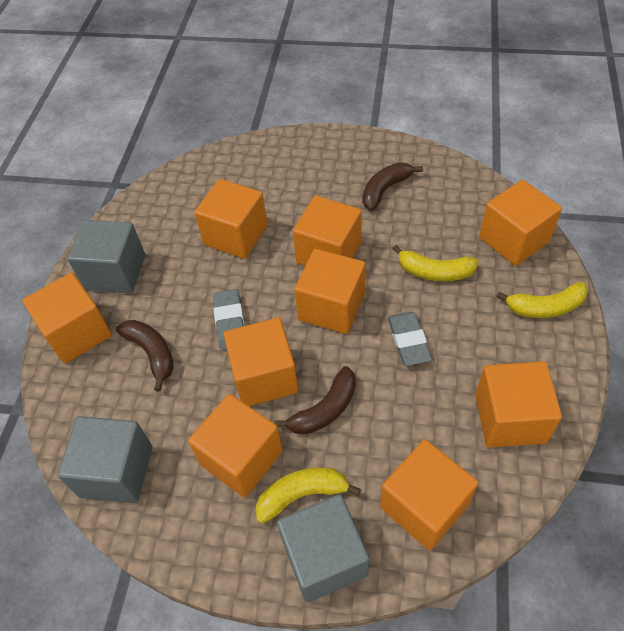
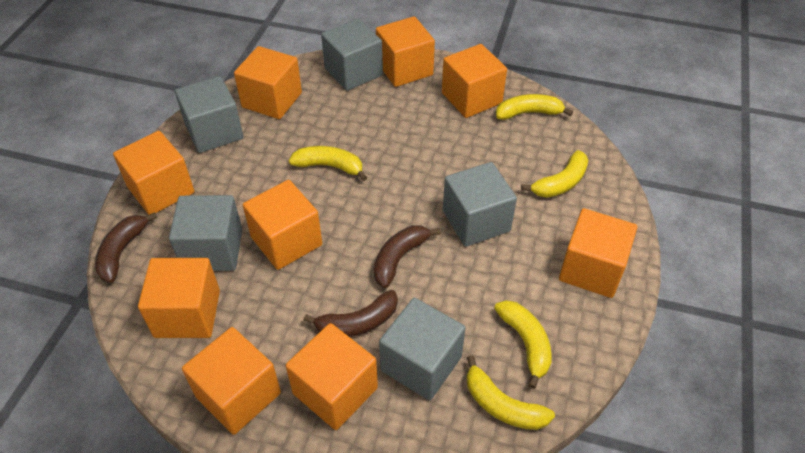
grey cube: [57,416,152,503] [67,220,145,293] [277,494,369,603] = 3 -> [169,195,242,271] [175,76,243,153] [321,19,383,91] [379,298,465,401] [443,162,517,247] = 5
grey eraser: [213,289,245,351] [388,312,432,366] = 2 -> none = 0
yellow banana: [255,468,361,523] [392,245,479,281] [496,282,588,318] = 3 -> [288,146,367,181] [466,355,555,430] [494,300,552,389] [496,94,573,120] [521,150,588,198] = 5

